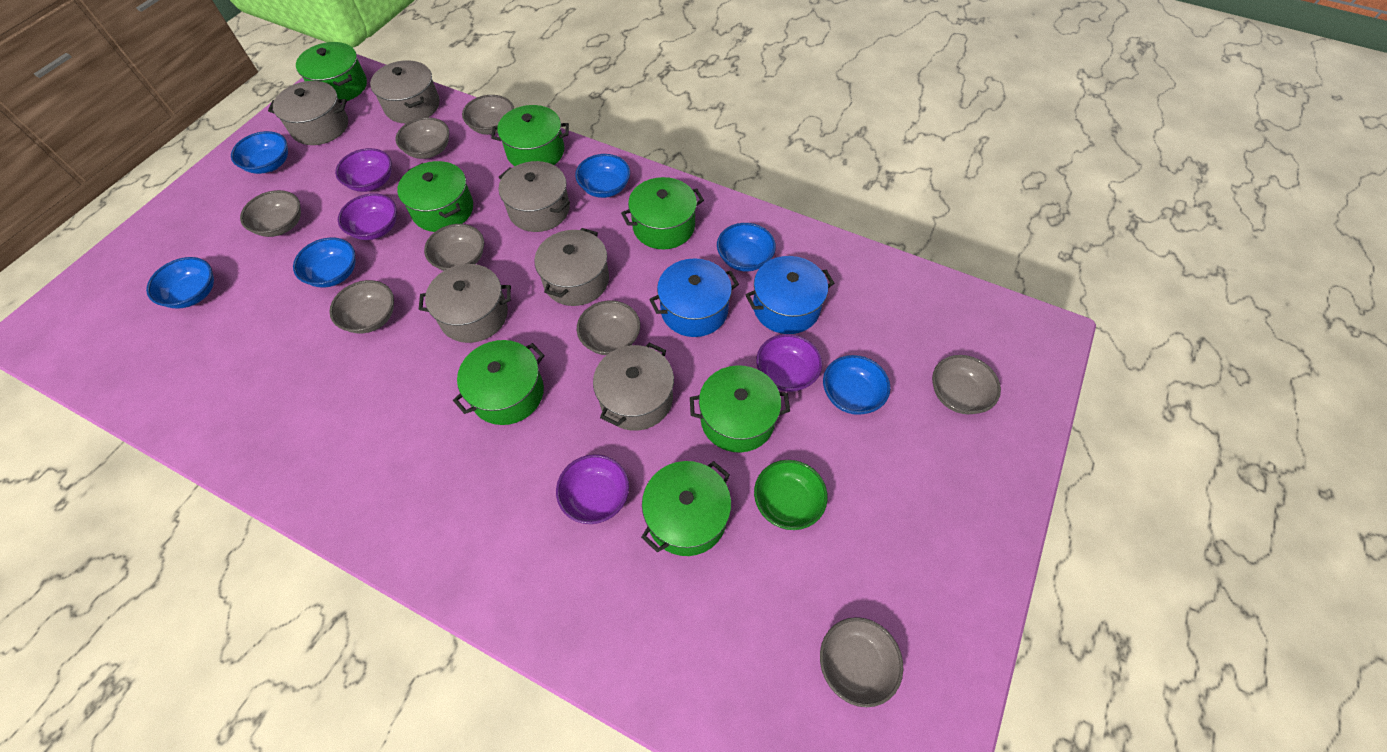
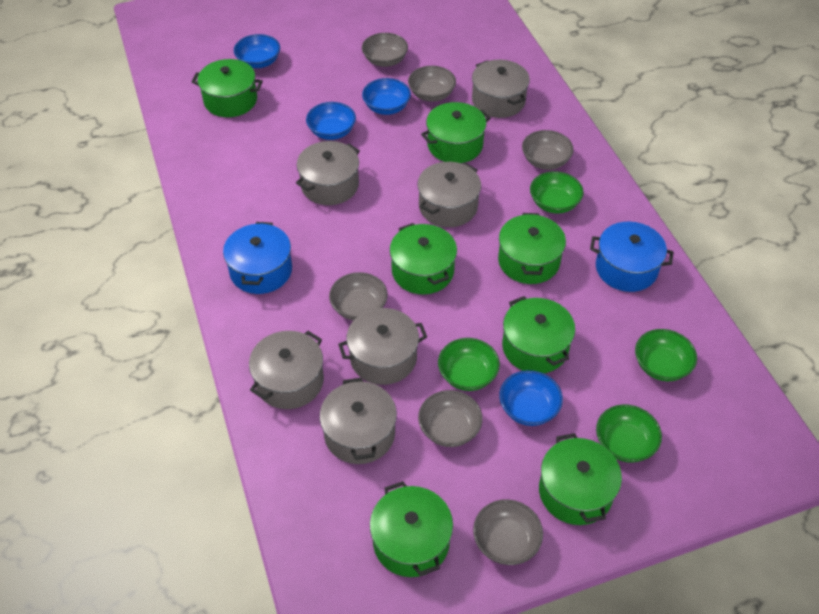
blue bowl: [146,257,214,309] [231,131,288,174] [293,237,356,288] [575,154,630,198] [717,223,776,272] [823,355,891,415] = 6 -> [234,34,280,68] [306,102,356,140] [362,78,411,115] [499,370,563,426] = 4
green bowl: [754,460,828,530] = 1 -> [438,338,500,391] [530,171,584,214] [596,404,662,463] [635,329,697,381] = 4
grey bowl: [240,190,301,237] [329,280,394,333] [396,117,449,159] [424,224,484,271] [462,95,514,135] [577,300,640,355] [820,617,903,707] [932,355,1001,414] = 8 -> [329,272,388,321] [362,33,408,67] [408,66,456,102] [418,390,483,447] [473,499,543,565] [522,130,574,170] = 6
purple bowl: [335,148,392,192] [338,193,397,240] [556,454,629,524] [756,334,822,392] = 4 -> none = 0

